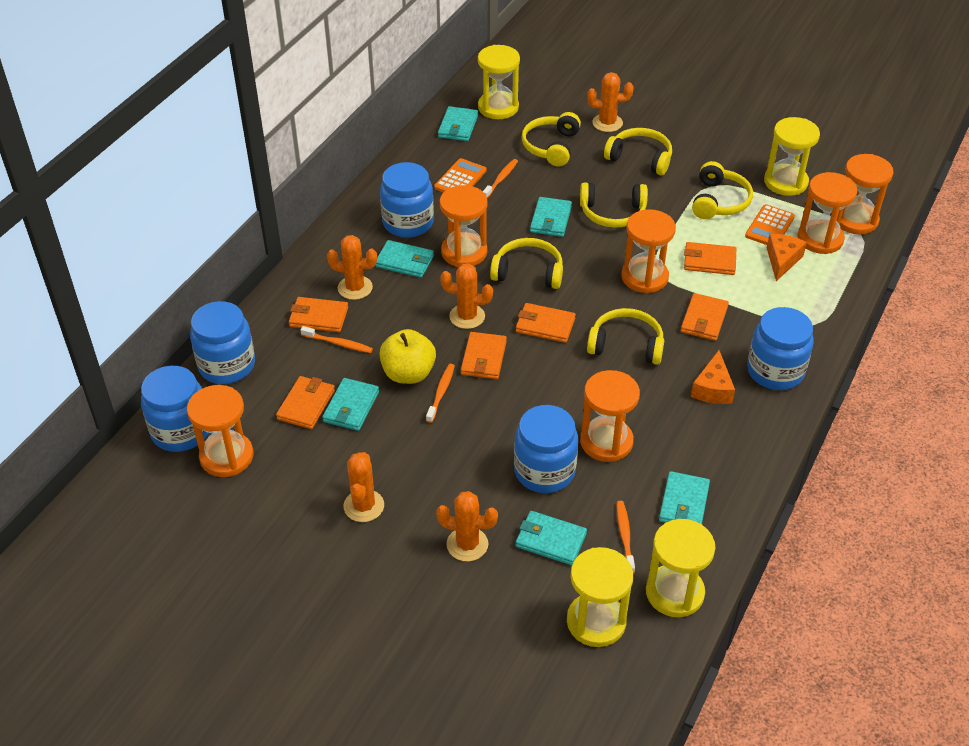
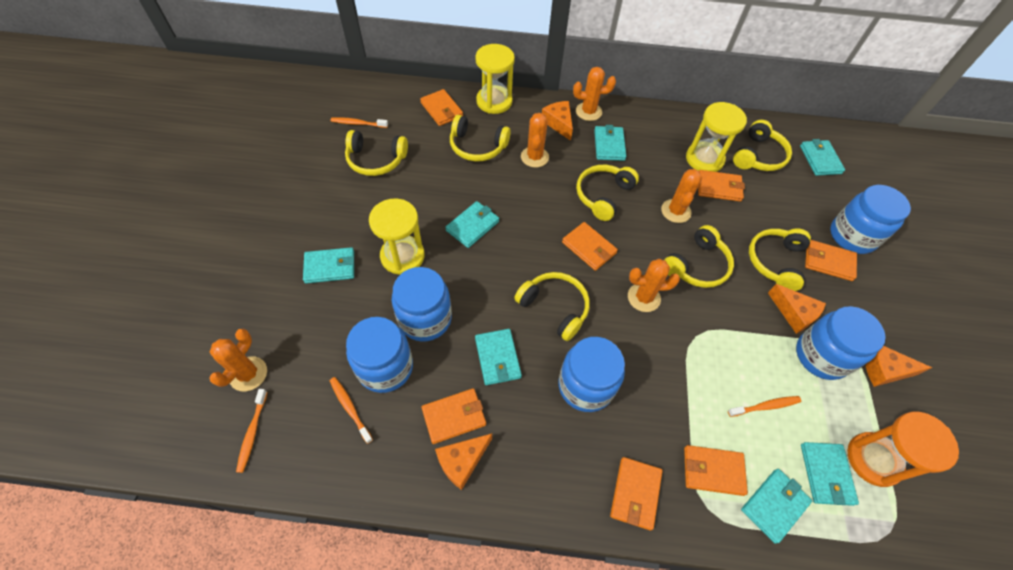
orange calculator: [434,158,486,193] [745,204,795,245] = 2 -> none = 0
orange cheese: [691,350,735,404] [767,234,807,281] = 2 -> [435,434,492,490] [542,101,573,141] [768,284,826,334] [865,346,932,387] = 4
orange hourglass: [187,385,254,477] [440,185,487,267] [580,370,640,462] [621,209,676,293] [797,172,858,254] [840,154,894,234] = 6 -> [847,412,959,487] = 1
orange wallet: [276,376,335,429] [289,297,348,332] [461,332,507,379] [516,303,576,343] [681,293,729,341] [684,242,736,275] = 6 -> [420,89,463,126] [421,388,486,444] [562,222,618,271] [610,457,662,531] [684,445,748,496] [698,170,745,202] [805,240,857,281] = 7
turquoise wallet: [322,378,379,431] [375,240,434,278] [438,106,478,141] [516,511,587,565] [530,197,572,237] [659,471,710,524] = 6 -> [303,247,354,284] [445,201,499,248] [475,329,522,385] [594,125,627,161] [741,469,812,544] [800,139,845,176] [801,442,859,506] = 7
yellow apple: [379,329,436,384] = 1 -> none = 0
yellow headphones: [490,238,563,289] [521,112,581,167] [580,182,648,228] [587,308,664,365] [604,128,672,175] [692,161,753,219] = 6 -> [345,130,408,176] [450,115,511,162] [514,272,590,341] [576,165,639,221] [664,225,734,288] [733,120,792,171] [749,228,811,291] = 7
yellow hourglass: [478,45,520,119] [567,547,633,647] [646,519,716,617] [764,117,820,196] = 4 -> [369,199,425,275] [475,44,515,114] [686,102,747,172] = 3

